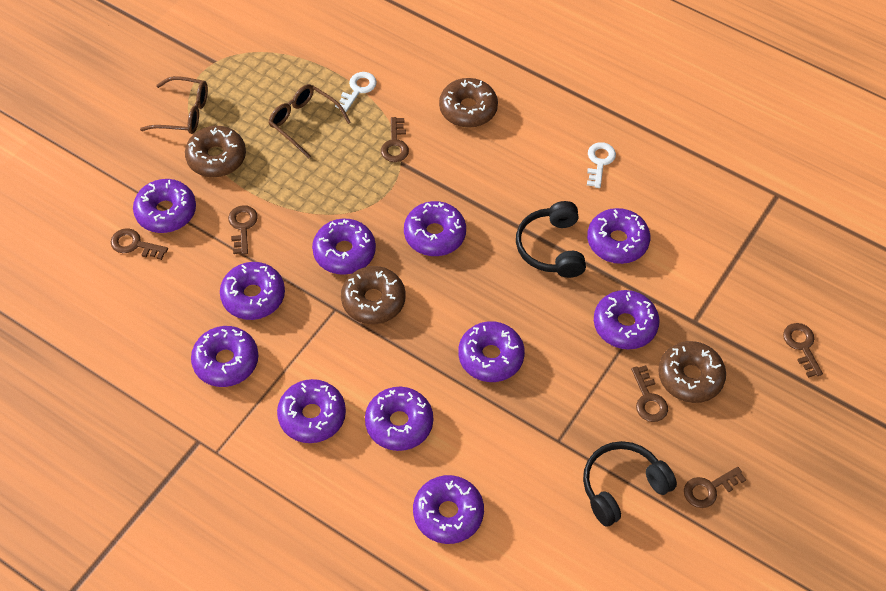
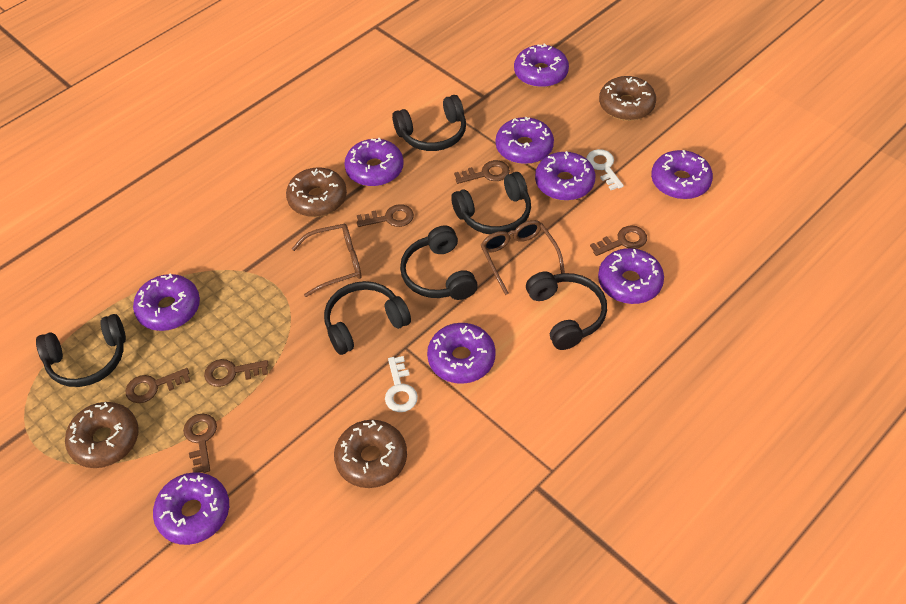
black headphones: [516,201,586,278] [583,441,677,527] = 2 -> [36,314,126,387] [324,281,411,355] [392,95,466,151] [400,225,478,300] [451,172,531,234] [526,272,607,350] = 6
purple donut: [133,179,196,233] [191,326,259,387] [220,262,285,320] [277,379,346,443] [312,219,376,275] [365,387,433,451] [404,201,466,256] [413,475,484,544] [458,321,525,382] [587,208,650,264] [594,290,659,349] = 11 -> [133,274,200,331] [153,472,229,545] [344,138,404,186] [427,323,496,384] [496,117,554,164] [514,43,569,88] [535,151,595,201] [598,248,664,304] [651,150,713,199] = 9

